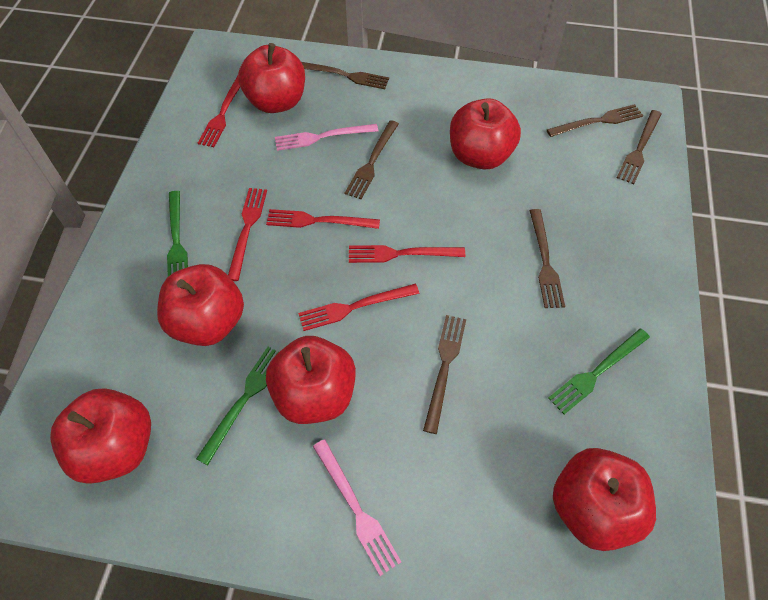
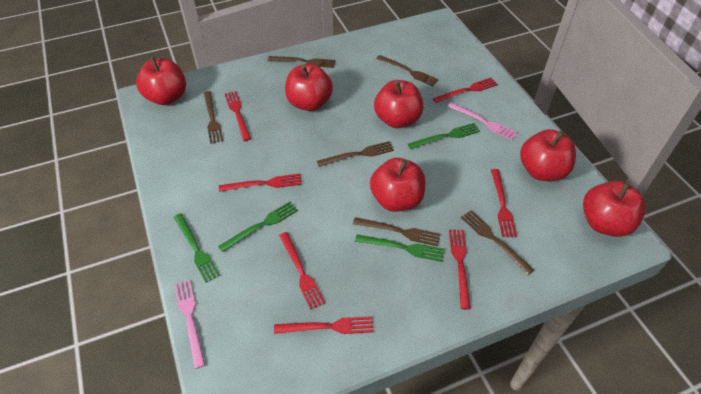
green fork: [167,191,188,277] [196,347,279,465] [548,329,650,414] = 3 -> [174,213,220,283] [218,201,298,252] [355,234,444,262] [408,123,480,149] = 4
red fork: [198,76,240,147] [228,188,267,281] [266,209,380,229] [298,284,419,331] [349,245,465,263] = 5 -> [219,174,302,192] [225,91,251,141] [274,316,373,334] [279,232,325,310] [433,78,498,103] [449,230,471,309] [491,169,517,237] = 7

